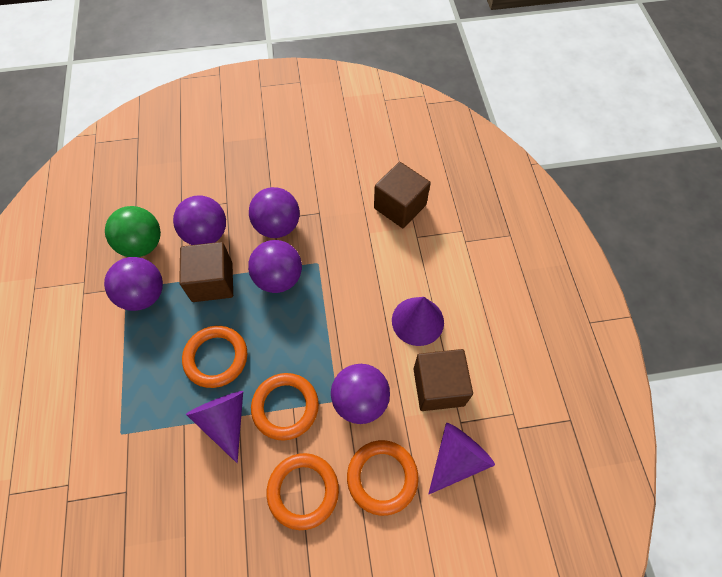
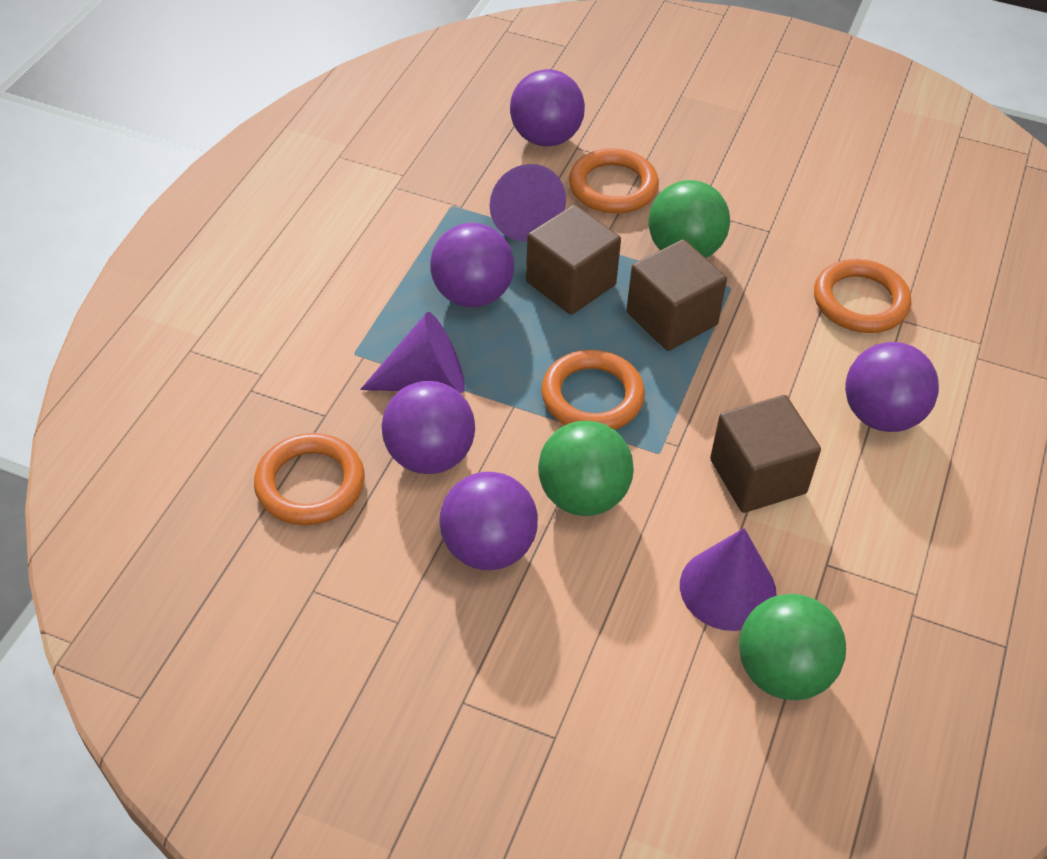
green ball: [105,206,161,257] = 1 -> [538,421,634,516] [649,180,730,258] [739,594,846,700] = 3

